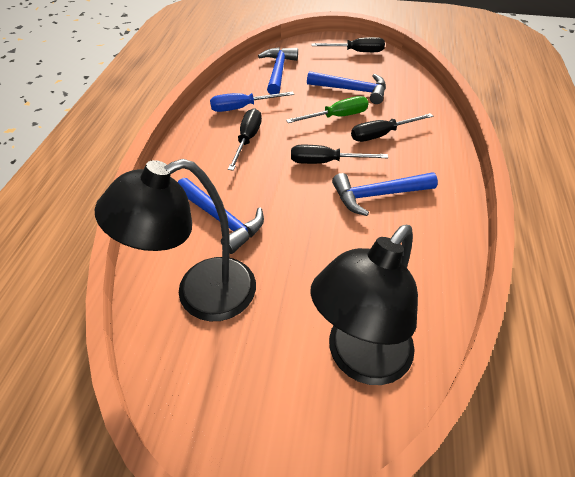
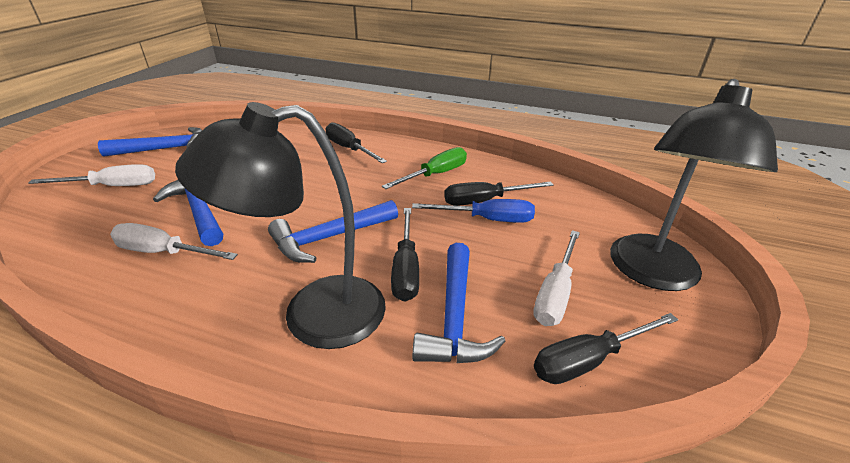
white screwdriver: none = 0 -> [28,164,155,186] [110,223,238,260] [533,230,580,326] = 3

